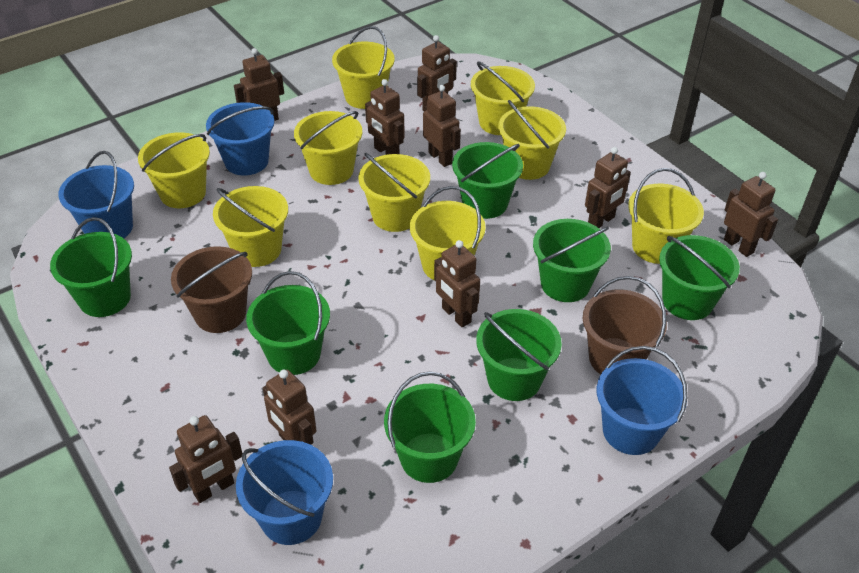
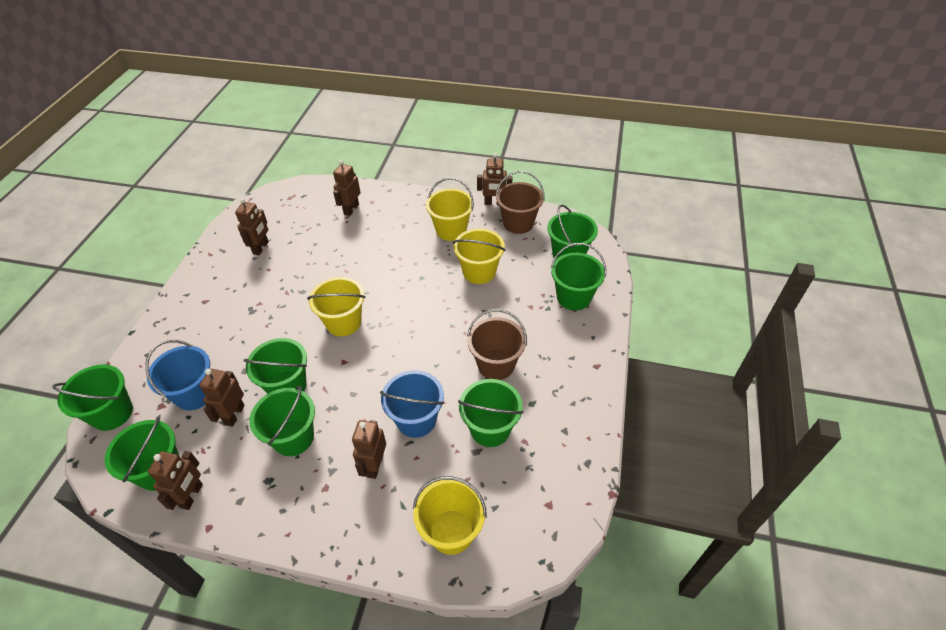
blue bucket: [58,151,134,238] [206,102,274,175] [236,440,333,545] [597,346,687,455] = 4 -> [145,340,210,410] [380,370,444,438] = 2
brown robot: [169,415,242,503] [234,48,284,121] [263,370,316,445] [365,79,405,155] [417,35,457,111] [423,85,461,167] [434,240,480,327] [585,147,631,228] [724,172,778,257] = 9 -> [148,451,203,510] [199,369,245,427] [235,198,269,255] [333,160,361,216] [352,420,386,479] [477,153,513,206] = 6
yellow bucket: [138,132,210,208] [213,186,288,267] [294,111,362,185] [332,26,395,109] [358,153,430,232] [410,186,486,280] [471,61,535,135] [498,100,566,180] [628,168,704,264] = 9 -> [307,277,365,336] [413,476,487,555] [426,178,474,241] [453,228,505,284] = 4

